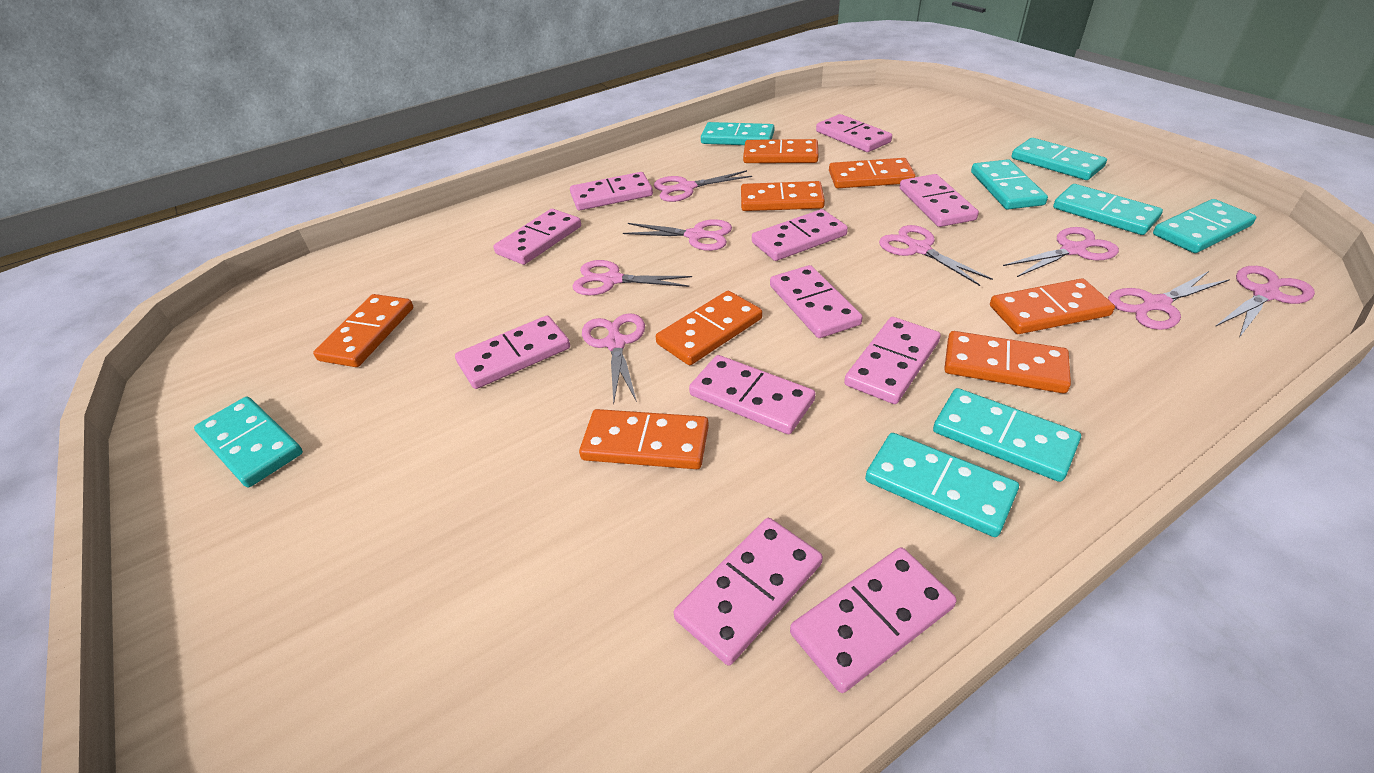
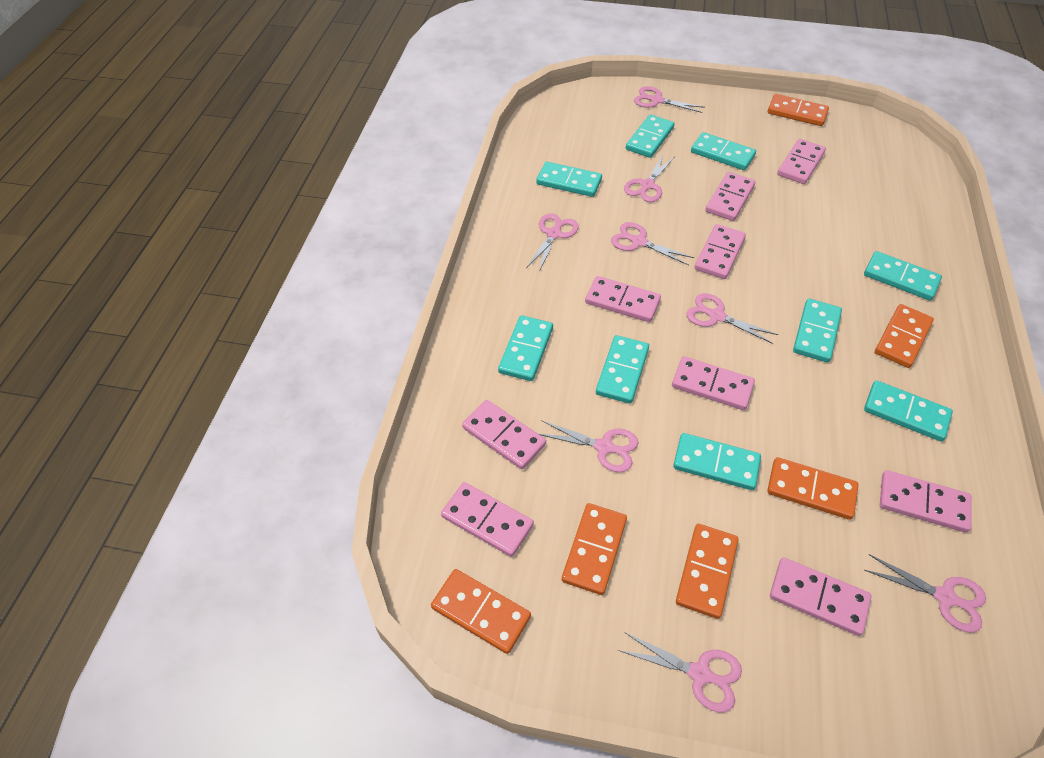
orange domino: [313,294,413,367] [579,409,709,469] [656,291,762,365] [741,181,825,211] [743,139,818,163] [829,158,915,188] [944,331,1071,393] [990,278,1115,334] = 8 -> [431,569,531,654] [562,503,627,595] [676,524,738,619] [767,457,859,520] [768,94,829,126] [875,304,934,368] = 6
pink domino: [455,315,570,389] [493,209,581,265] [570,172,653,211] [674,518,823,665] [689,355,815,434] [752,209,848,261] [770,265,862,338] [790,547,957,693] [816,114,892,152] [844,317,941,404] [900,174,979,227] = 11 -> [441,482,534,557] [462,400,546,469] [585,276,661,322] [672,356,755,410] [695,224,746,279] [706,172,755,221] [770,558,871,636] [777,139,826,184] [880,470,972,533] = 9
turquoise domino: [194,397,303,487] [701,122,774,145] [865,433,1019,537] [933,388,1081,482] [971,159,1048,210] [1012,138,1107,180] [1053,184,1163,235] [1153,199,1256,253] = 8 -> [498,316,553,381] [536,162,602,197] [596,335,649,404] [626,115,675,158] [673,433,761,490] [691,132,756,170] [793,299,842,363] [864,251,942,301] [864,380,953,442] = 9

